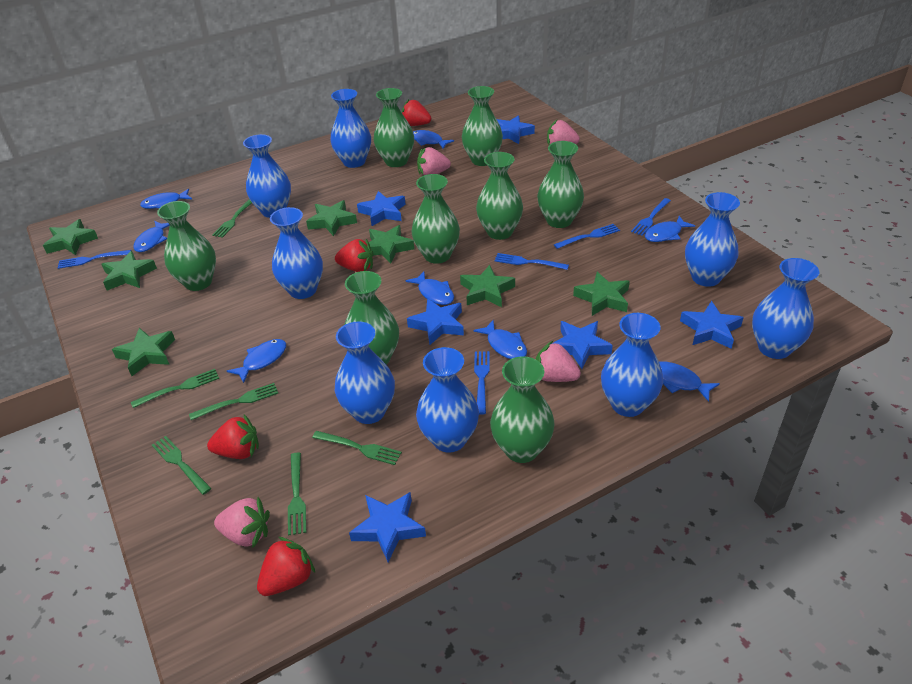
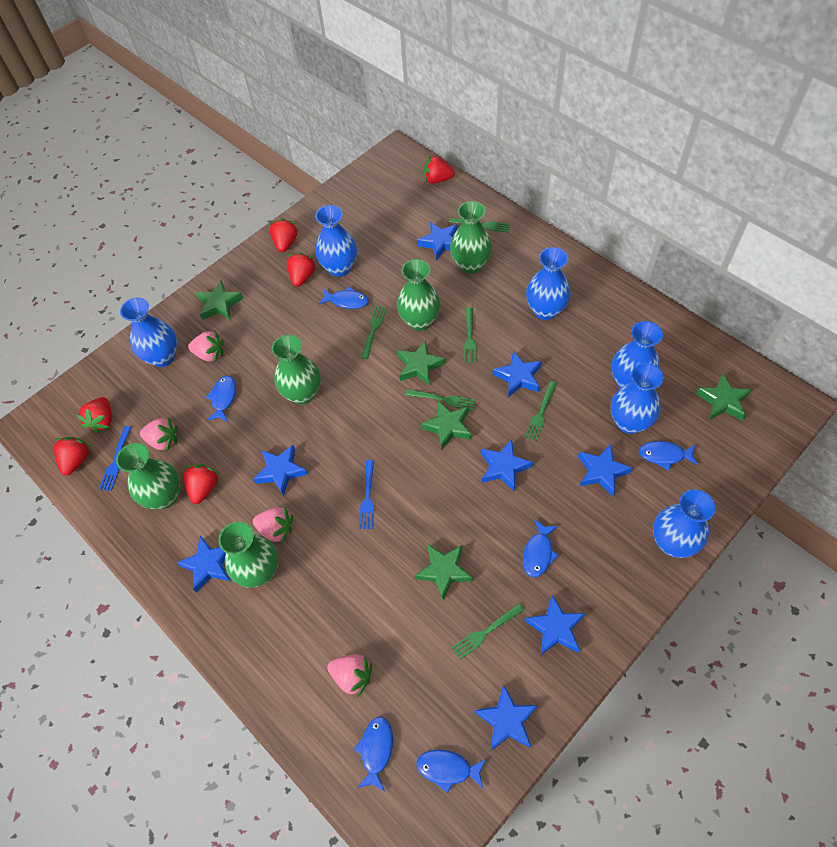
blue fish: [134,221,170,252] [140,189,192,209] [227,339,286,383] [406,271,454,305] [413,130,454,149] [473,320,527,359] [645,216,695,242] [659,361,720,402] = 8 -> [206,376,236,421] [319,287,369,309] [354,717,393,791] [416,749,486,793] [523,519,559,577] [639,441,698,470] = 6
blue fork: [58,250,131,269] [474,351,490,415] [494,253,569,270] [554,224,620,249] [631,198,671,236] = 5 -> [99,426,131,491] [359,460,374,529] = 2
blue star: [349,492,426,562] [357,191,406,226] [407,298,464,345] [497,115,535,144] [552,321,613,369] [680,301,744,349] = 6 -> [176,535,230,593] [253,445,308,496] [417,222,457,261] [474,684,538,751] [481,439,533,491] [493,351,542,397] [525,595,585,655] [578,444,633,497] = 8
blue vase: [243,134,291,218] [270,207,323,299] [330,89,371,168] [335,321,395,424] [416,347,479,453] [601,313,663,417] [685,192,740,287] [752,258,819,359] = 8 -> [120,297,177,367] [315,205,357,277] [526,247,571,320] [611,363,664,434] [612,321,663,388] [653,489,716,558] = 6
green star: [43,219,98,255] [101,251,157,290] [112,328,175,376] [306,200,357,236] [369,225,414,264] [460,265,515,307] [573,272,630,316] = 7 -> [196,280,243,320] [397,341,445,386] [415,544,473,600] [421,401,472,450] [696,374,751,421] = 5
green vase: [157,201,216,291] [344,271,399,365] [373,88,414,167] [411,174,460,264] [462,86,503,166] [476,152,523,240] [490,356,555,463] [537,141,584,228] = 8 -> [116,443,180,509] [219,522,279,588] [272,335,321,405] [397,259,441,331] [450,201,492,274] = 5
red strawberry: [207,414,259,459] [257,537,315,596] [335,239,373,272] [401,99,431,126] = 4 -> [54,437,91,475] [76,397,112,433] [183,464,219,504] [270,219,298,252] [287,252,316,287] [424,155,455,184] = 6

